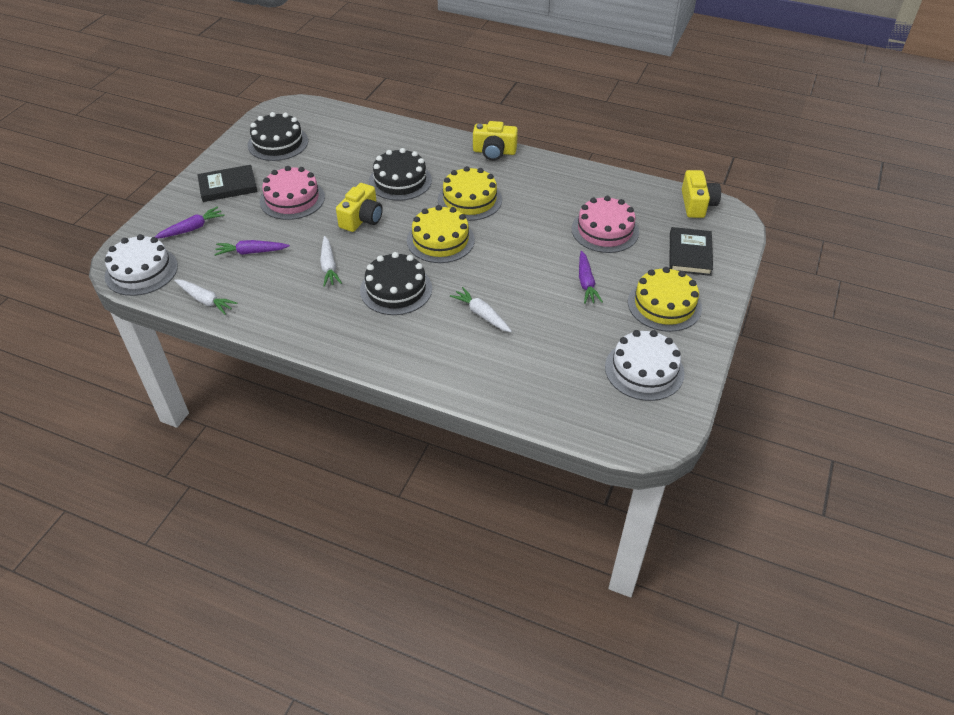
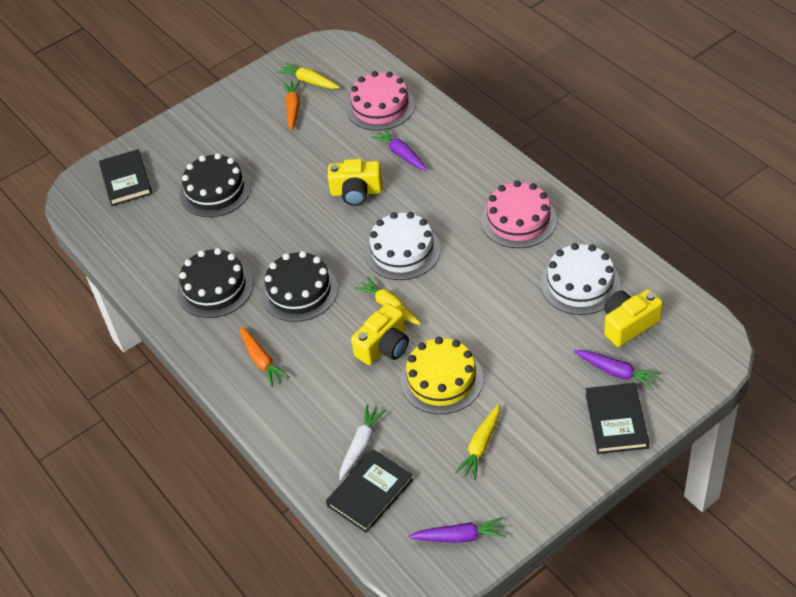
black book: [197,165,258,202] [669,227,713,276] = 2 -> [99,149,152,206] [326,449,413,533] [586,383,649,454] = 3
orange carrot: none = 0 -> [239,327,289,387] [283,80,300,131] = 2
white carrot: [174,280,238,315] [320,236,342,287] [450,287,512,332] = 3 -> [339,404,386,481] = 1
yellow cake: [407,205,475,263] [438,166,502,221] [628,267,702,332] = 3 -> [401,337,483,414] = 1
yellow carrot: none = 0 -> [276,62,340,89] [354,276,421,325] [455,404,500,480] = 3

